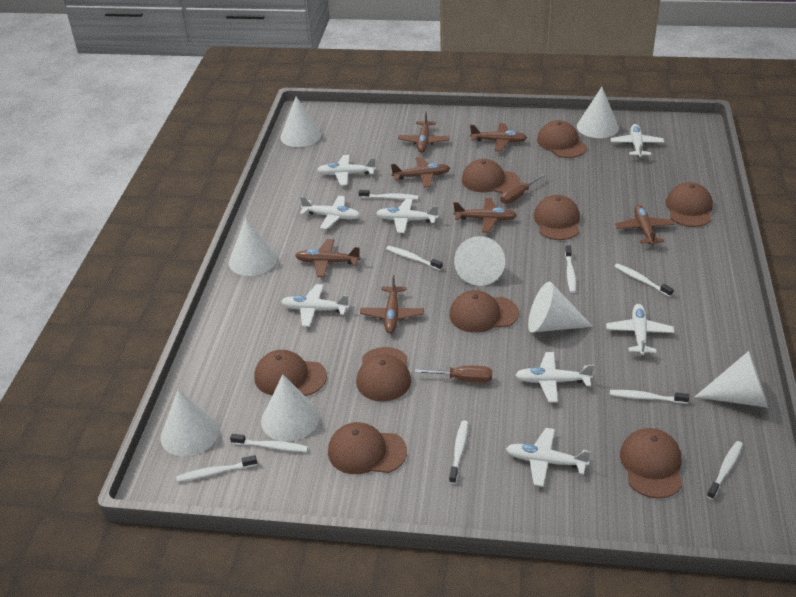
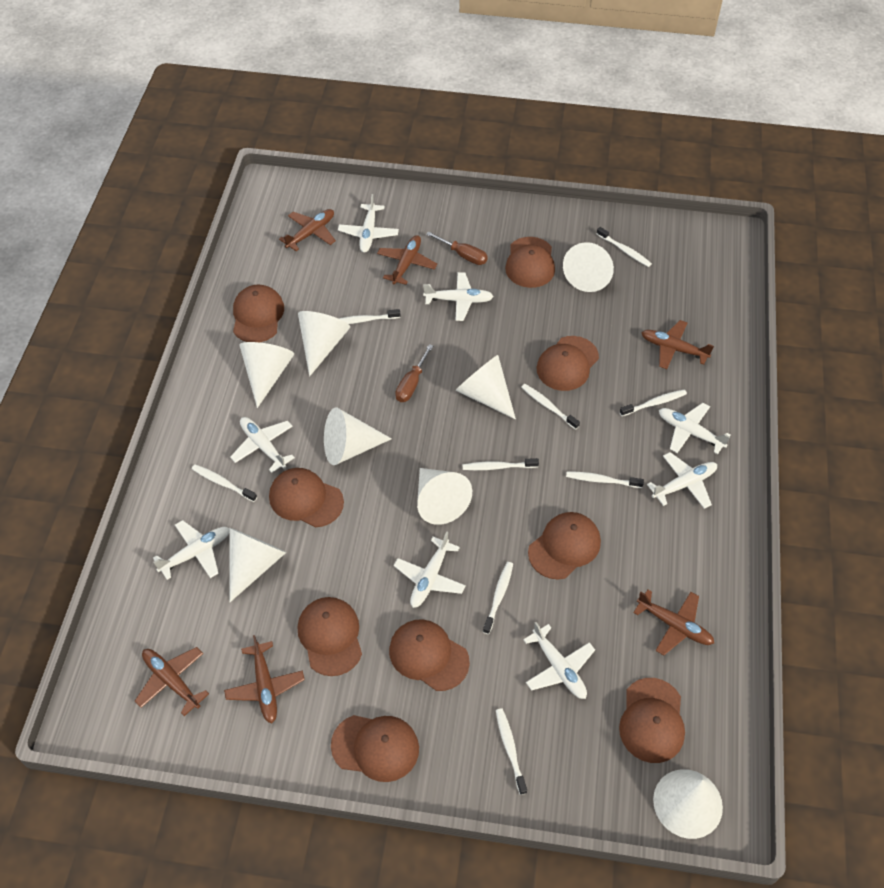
brown plane: [295,239,361,277] [360,275,424,334] [391,157,450,188] [398,111,449,153] [453,198,517,233] [470,123,527,152] [615,205,675,246] = 7 -> [135,647,209,716] [224,635,305,723] [279,209,336,251] [377,235,437,285] [633,590,714,655] [641,320,714,369] = 6

